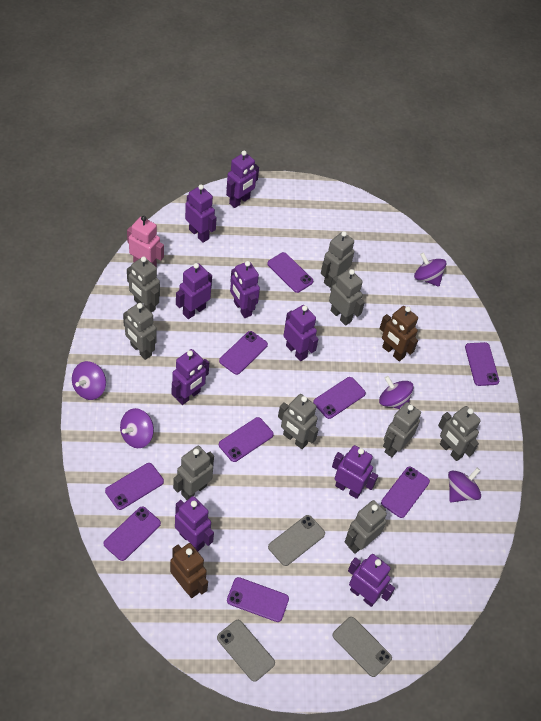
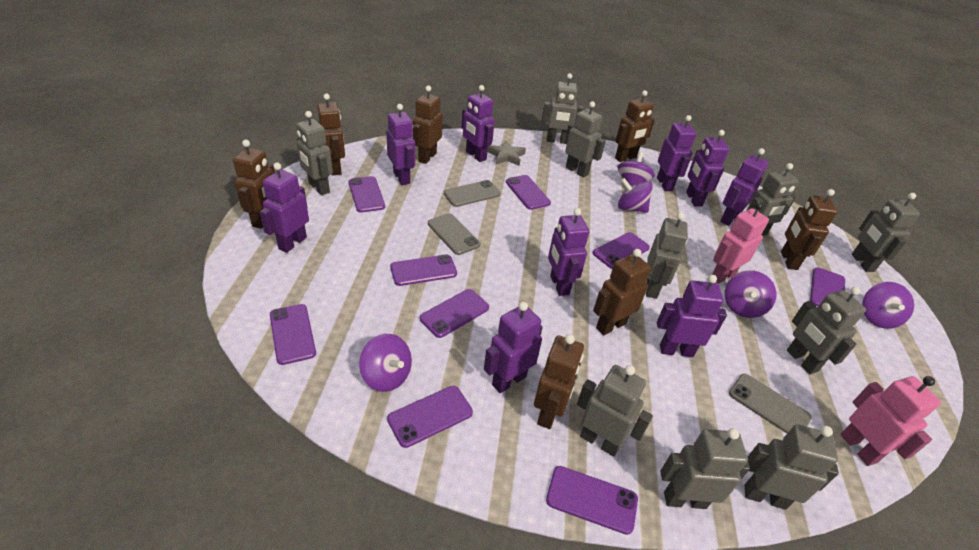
brown robot: [170,543,208,598] [379,306,418,361] = 2 -> [233,140,275,229] [317,93,345,175] [413,85,443,164] [534,334,584,429] [593,249,651,335] [615,90,655,162] [781,189,838,270] = 7
grey robot: [123,302,157,360] [127,256,160,313] [173,446,214,500] [278,394,319,449] [321,231,354,287] [329,269,365,326] [345,500,387,554] [383,402,421,457] [438,406,481,461] = 9 -> [296,111,333,195] [542,73,584,144] [565,101,606,178] [577,365,653,456] [646,212,688,299] [660,428,750,509] [744,424,839,510] [747,163,799,236] [787,287,866,374] [852,193,920,272] = 10
grey star: none = 0 -> [487,140,526,166] = 1
pink robot: [127,216,164,268] = 1 -> [712,202,769,284] [840,376,941,466] = 2

